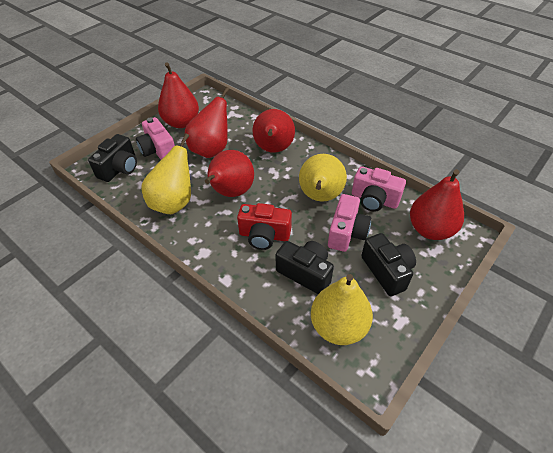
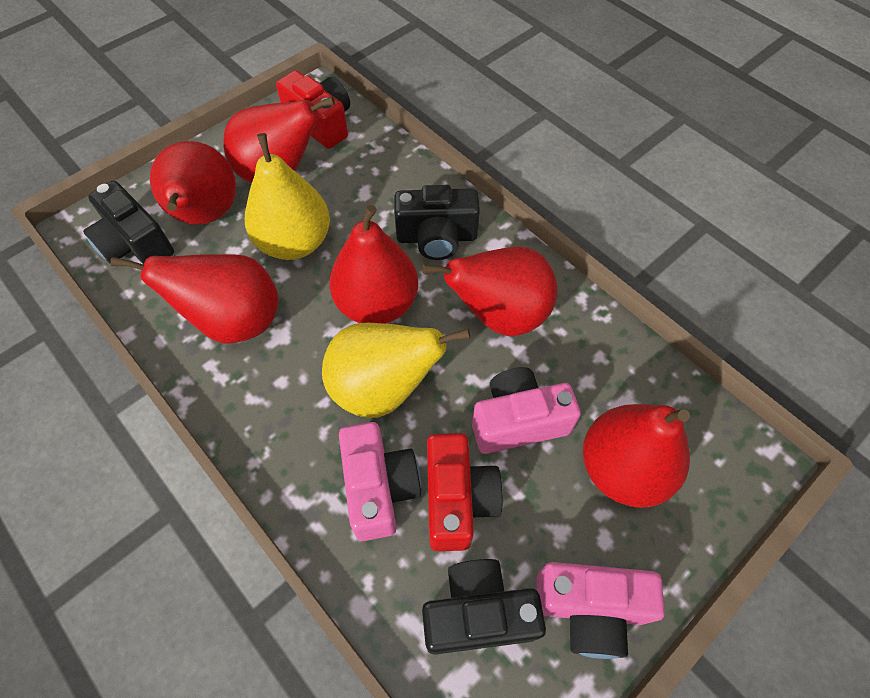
red camera: [237,203,292,250] = 1 -> [276,70,350,149] [427,433,503,551] = 2
red pear: [158,62,199,128] [185,87,230,158] [205,150,254,197] [252,109,295,153] [410,169,464,240] = 5 -> [110,254,279,344] [150,141,236,225] [223,96,335,183] [329,205,418,324] [422,247,557,336] [583,404,690,508] = 6
yellow pear: [141,133,191,214] [299,154,347,202] [311,274,373,345] = 3 -> [245,133,330,260] [322,323,470,418] = 2

